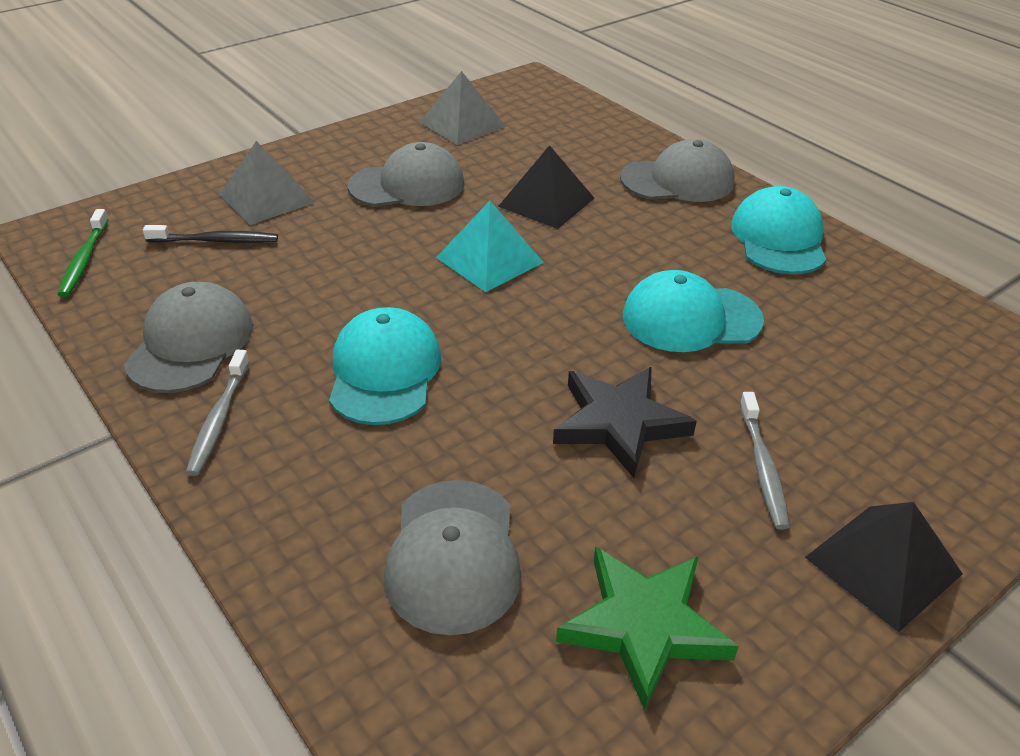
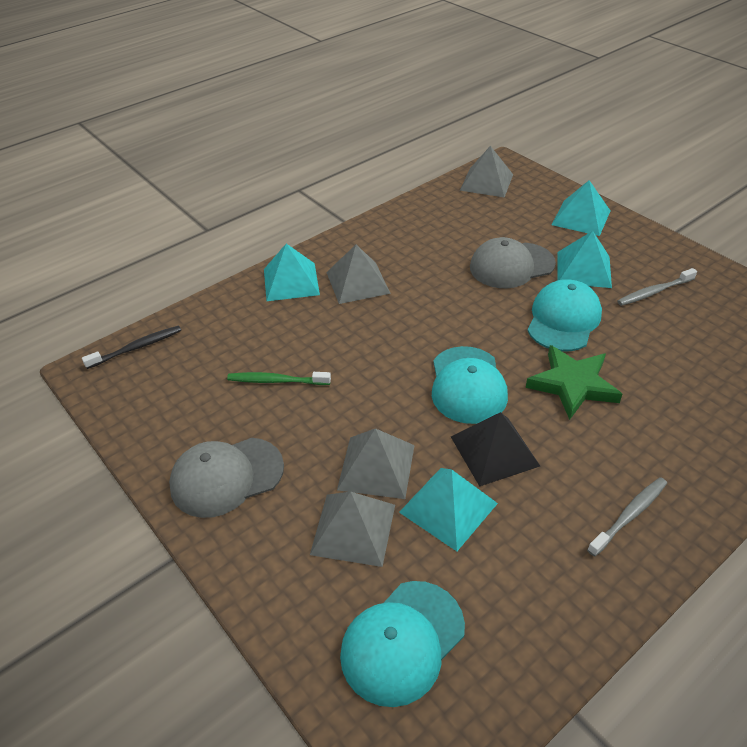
black pyramid: [498,145,595,229] [805,502,963,633] = 2 -> [451,412,540,487] = 1
black star: [553,367,697,478] = 1 -> none = 0
grey cap: [124,282,253,393] [348,142,465,206] [384,480,522,635] [620,139,735,202] = 4 -> [169,438,284,518] [470,237,556,288] = 2
grey pyramid: [219,141,315,225] [420,71,506,145] = 2 -> [310,492,395,567] [326,245,391,304] [337,428,415,499] [460,146,513,198] = 4
turquoise pyramid: [436,201,544,292] = 1 -> [264,244,320,301] [399,468,498,551] [552,180,610,236] [557,231,612,288] = 4

